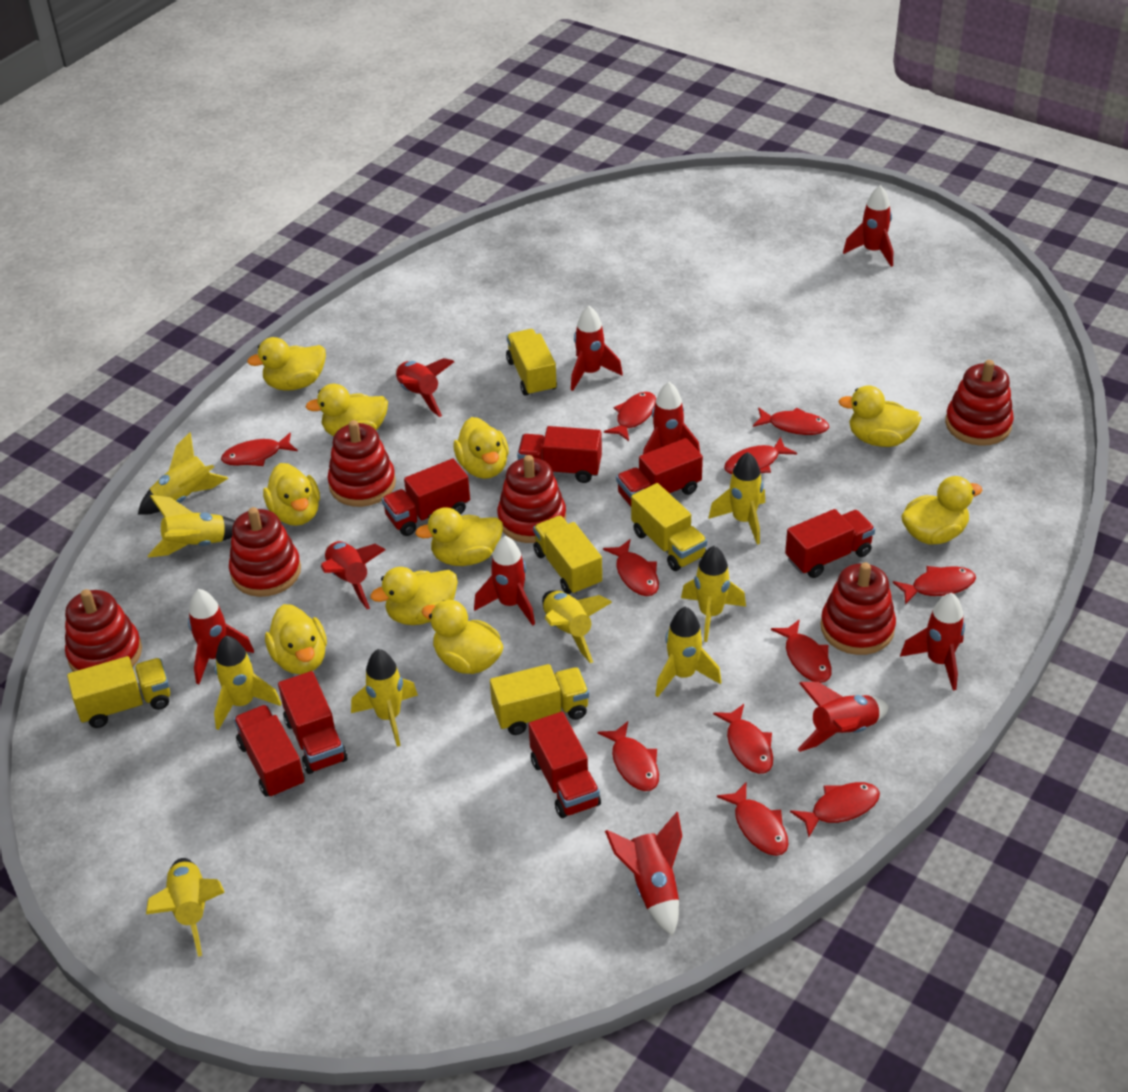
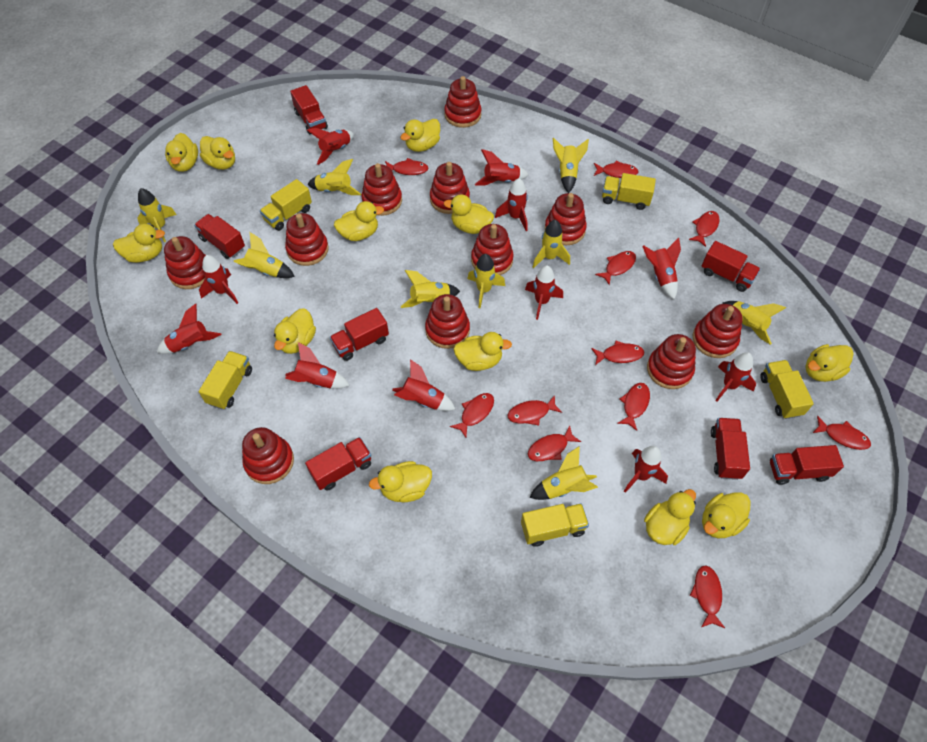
red rocket: [188,589,254,684] [321,541,385,609] [395,358,454,417] [474,536,535,626] [571,306,623,391] [605,812,682,936] [643,382,700,454] [797,682,889,752] [843,185,893,267] [900,593,965,691] = 10 -> [157,304,221,354] [199,255,238,304] [285,342,350,389] [307,128,354,165] [392,359,455,411] [475,149,529,186] [495,178,528,231] [525,265,563,320] [624,446,668,493] [642,238,681,299] [715,352,756,402] = 11
red stacking toy: [65,589,142,672] [229,507,301,597] [327,420,396,507] [497,455,566,543] [820,562,896,655] [945,360,1014,446] = 6 -> [164,236,206,289] [242,427,294,484] [285,213,329,266] [361,163,402,216] [425,294,470,349] [430,162,470,214] [444,76,481,128] [471,224,514,275] [545,193,587,245] [647,334,696,389] [693,304,743,358] = 11
yellow duck: [247,337,326,391] [263,463,320,526] [265,604,327,675] [306,384,388,436] [370,567,458,625] [415,507,503,566] [422,600,504,674] [454,417,509,479] [838,385,922,447] [901,476,982,545] = 10 -> [113,224,165,263] [165,133,198,172] [200,136,235,170] [274,308,316,354] [334,201,384,241] [369,461,432,502] [400,119,440,152] [444,194,494,234] [453,332,512,371] [644,489,696,545] [702,492,750,538] [805,344,853,382] = 12

